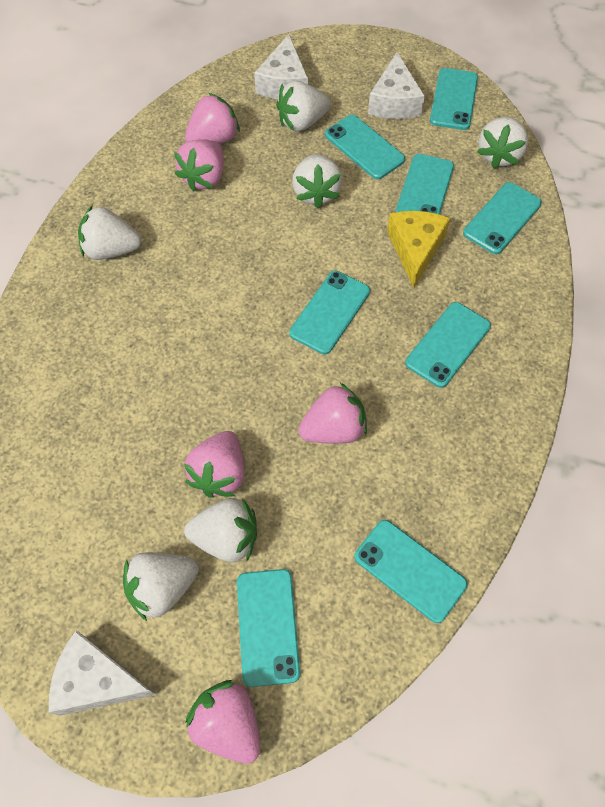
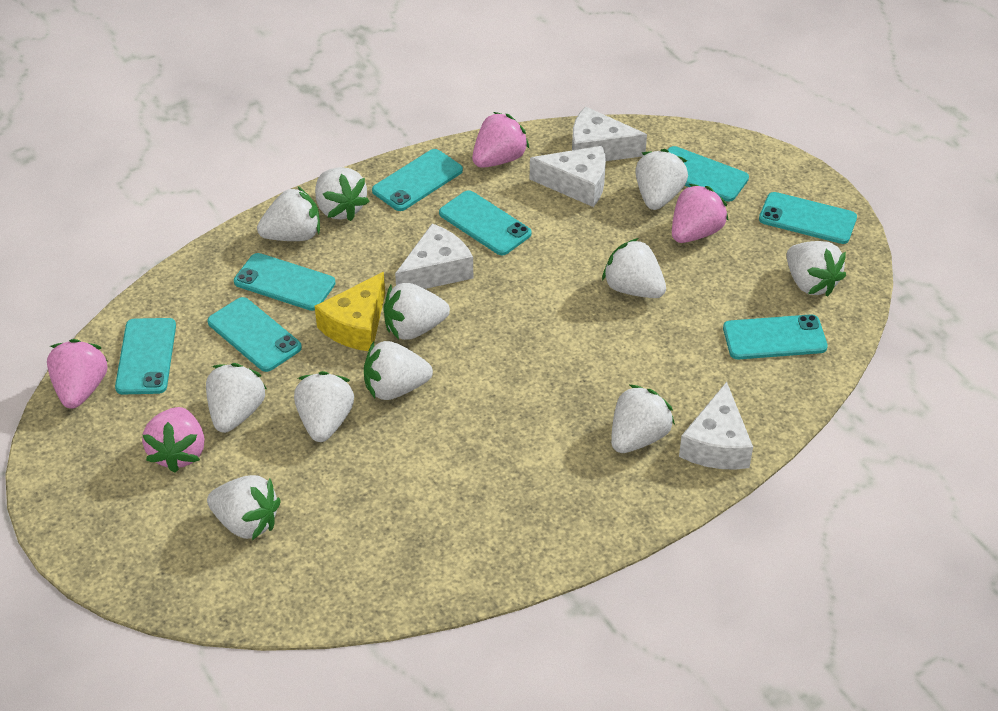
pink strawberry: [174,139,224,191] [184,431,245,498] [185,93,240,144] [185,680,260,764] [298,383,367,444] = 5 -> [47,339,108,409] [142,407,205,473] [472,112,530,168] [672,184,729,243] = 4
white cheese: [49,630,156,716] [254,34,308,99] [368,52,425,119] = 3 -> [395,223,473,289] [530,146,606,207] [572,106,647,161] [679,382,753,470] = 4
white strawberry: [78,205,141,260] [123,552,199,621] [184,498,257,562] [276,81,331,131] [292,154,343,208] [477,117,528,169] = 6 -> [206,363,267,433] [207,475,281,540] [257,187,320,241] [294,371,354,442] [315,167,370,221] [364,341,433,400] [383,283,450,340] [602,238,666,298] [611,385,675,453] [635,149,688,210] [786,241,846,297] = 11

